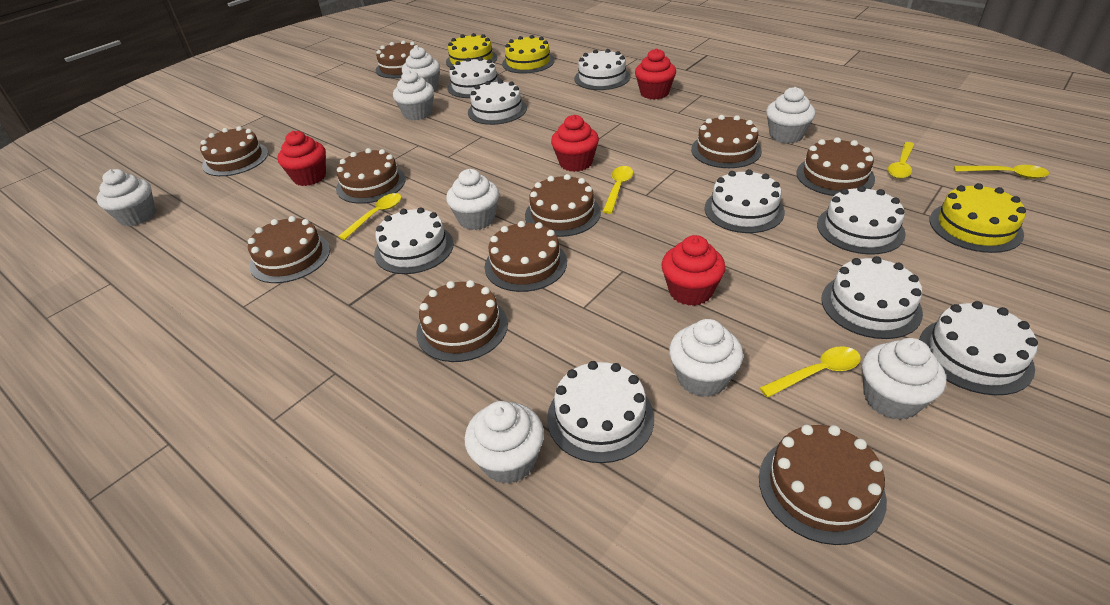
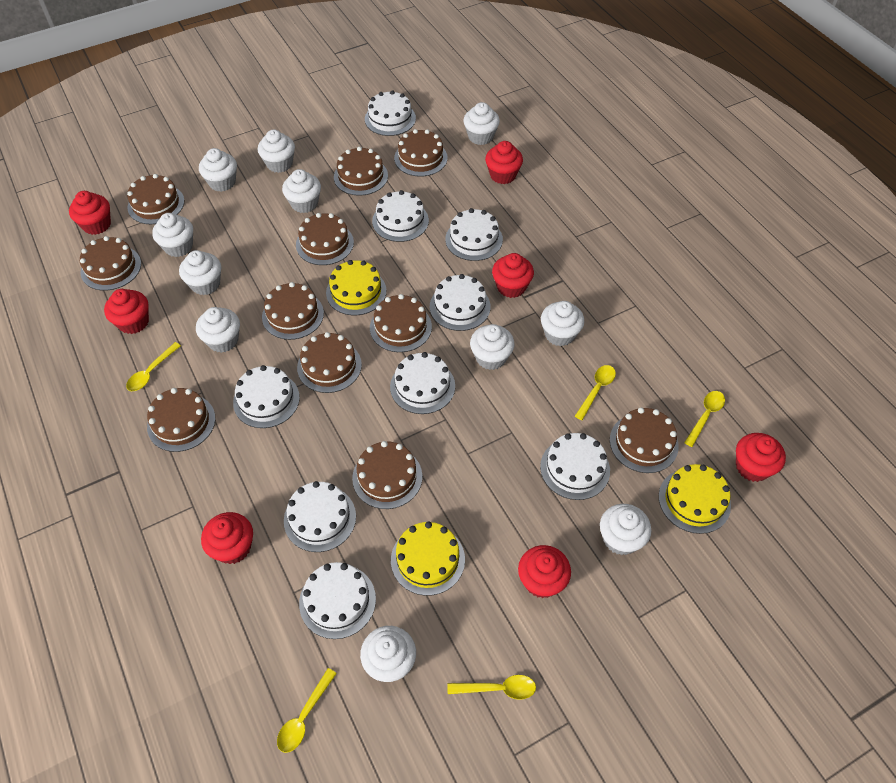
brown cake: [200,126,268,176] [248,216,330,283] [336,148,406,204] [375,40,419,78] [416,280,508,362] [485,221,567,292] [525,174,601,237] [691,115,762,168] [759,425,887,545] [796,137,875,196] = 10 -> [80,236,141,291] [127,174,184,224] [147,388,215,452] [262,282,324,340] [296,213,354,265] [297,332,362,393] [334,147,388,196] [352,441,422,509] [370,294,432,352] [394,129,447,177] [610,407,679,473] = 11
red cupcake: [277,131,326,186] [551,115,599,172] [635,48,676,100] [661,235,726,306] = 4 -> [69,191,111,235] [104,289,149,334] [201,512,253,564] [485,141,523,184] [492,253,534,298] [518,545,571,598] [736,433,786,482] = 7
white cupcake: [97,169,156,226] [393,70,434,120] [402,46,440,91] [446,169,499,230] [465,401,544,484] [669,319,743,397] [766,87,815,144] [862,338,946,420] = 8 -> [152,213,193,257] [179,250,221,295] [196,307,240,353] [199,148,237,192] [258,129,295,173] [282,169,321,213] [360,626,416,682] [463,102,500,145] [470,324,515,370] [541,301,584,346] [600,504,651,555] = 11

